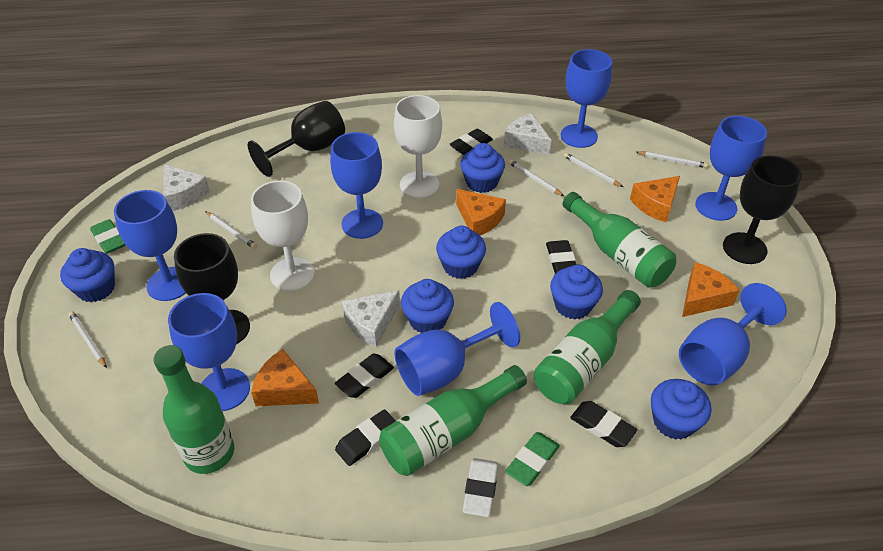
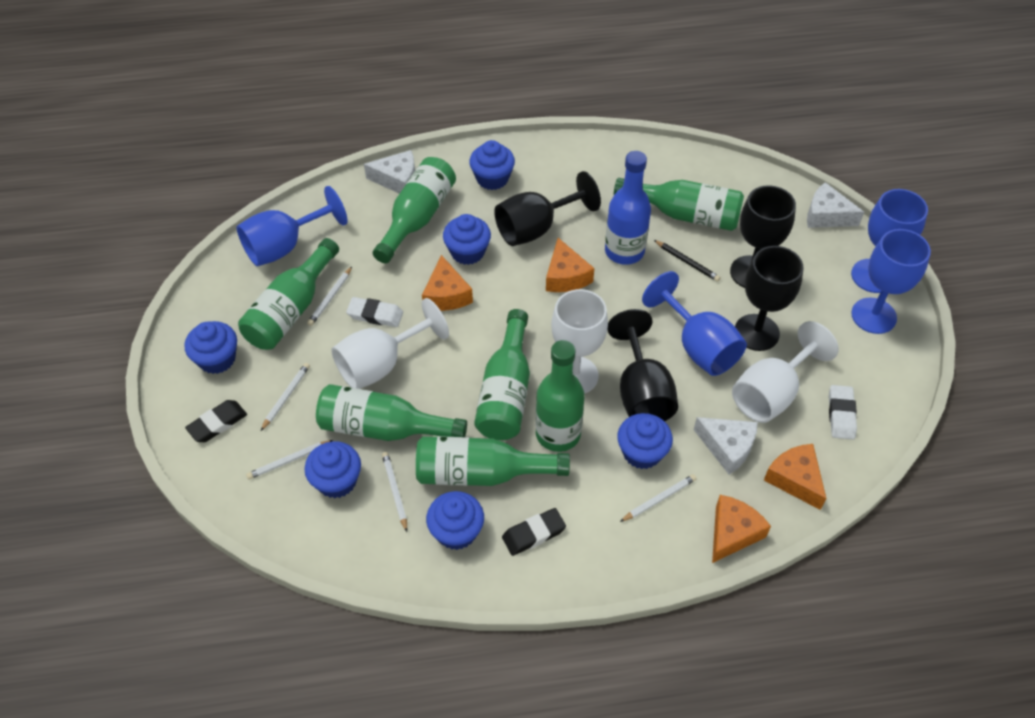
black eraser: [335,354,394,398] [335,409,396,466] [449,129,493,155] [546,240,576,274] [570,401,637,447] = 5 -> [185,400,247,442] [502,508,566,556] = 2
black goblet: [174,233,250,344] [248,101,345,177] [723,156,802,264] = 3 -> [494,171,601,246] [607,309,678,421] [730,185,796,288] [735,246,804,351] = 4
black pencil: none = 0 -> [654,240,720,282] = 1
blue bottle: none = 0 -> [605,151,651,265] = 1
blue goblet: [114,190,186,301] [168,293,250,411] [330,132,383,239] [395,302,520,396] [561,49,612,148] [679,283,787,386] [695,116,767,221] = 7 -> [237,186,347,266] [642,271,747,376] [851,189,928,293] [851,229,931,334] = 4
green bottle: [153,345,234,474] [379,365,527,476] [534,290,641,404] [563,192,676,288] = 4 -> [238,238,339,350] [316,384,467,441] [373,157,456,263] [416,436,570,486] [474,309,530,440] [535,340,584,452] [614,178,744,231] = 7
green eraser: [90,219,126,254] [505,432,560,486] = 2 -> none = 0
white eraser: [462,458,498,517] = 1 -> [346,297,403,327] [829,385,857,440] = 2
white goblet: [251,181,315,291] [394,95,442,198] = 2 -> [331,298,449,389] [551,289,608,394] [732,321,839,423] = 3

